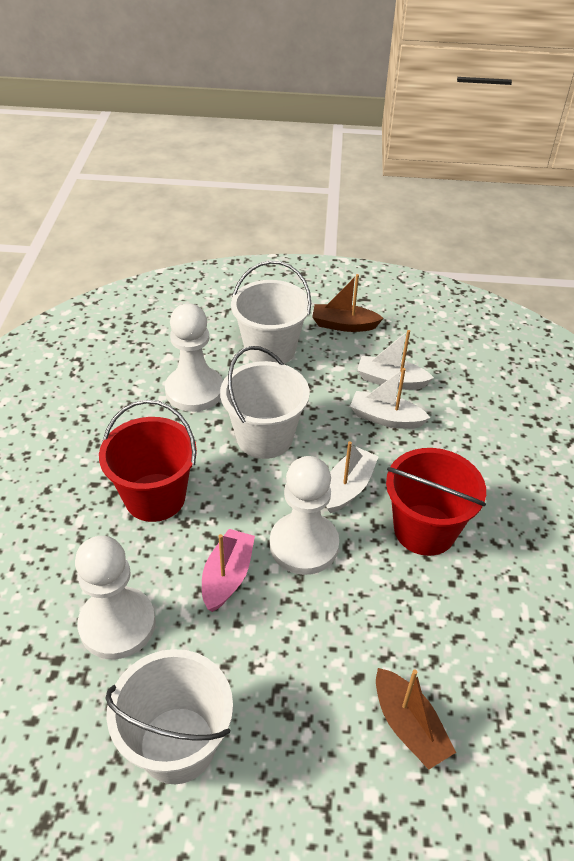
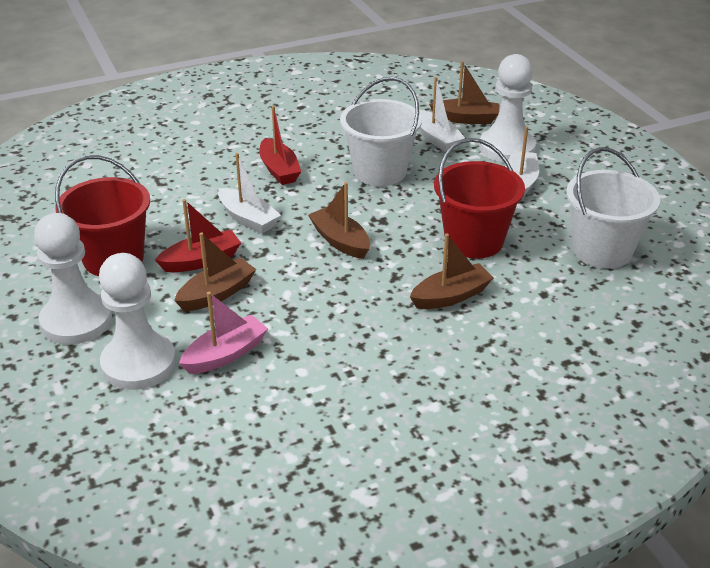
brown boat: [312,274,383,332] [376,668,456,769] = 2 -> [174,232,256,311] [308,182,370,259] [410,234,494,309] [429,61,499,124] = 4
red boat: none = 0 -> [155,199,241,272] [259,106,301,185] = 2
white bucket: [105,649,233,784] [220,346,310,459] [231,261,311,364] = 3 -> [340,77,422,186] [566,147,660,269] = 2

